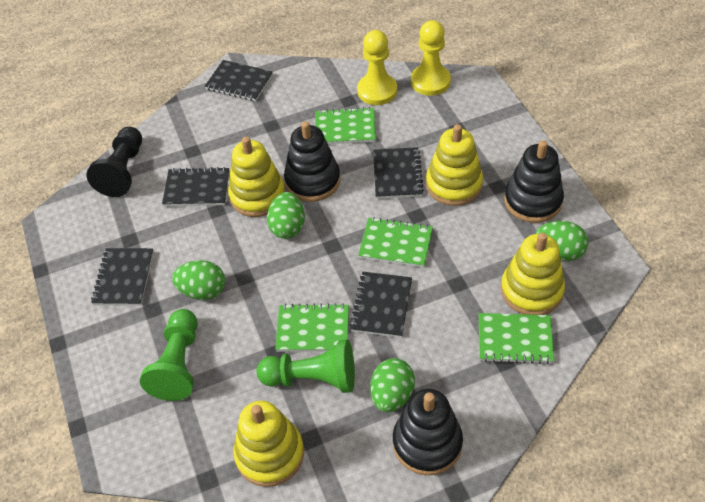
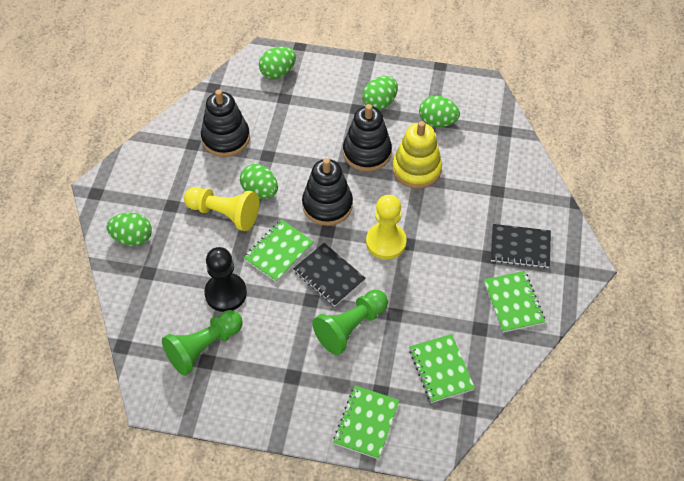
black notebook: [91,248,154,306] [162,167,229,206] [205,60,273,101] [349,272,412,338] [373,147,424,199] = 5 -> [293,243,366,306] [491,224,551,269] = 2
green egg: [172,260,225,300] [267,192,305,239] [370,358,415,412] [536,221,589,261] = 4 -> [106,213,152,246] [240,164,278,199] [259,46,296,79] [362,76,398,110] [419,96,460,127] = 5
yellow stacking toy: [228,137,286,217] [233,401,304,487] [426,124,483,206] [501,233,565,315] = 4 -> [392,121,442,189] = 1

